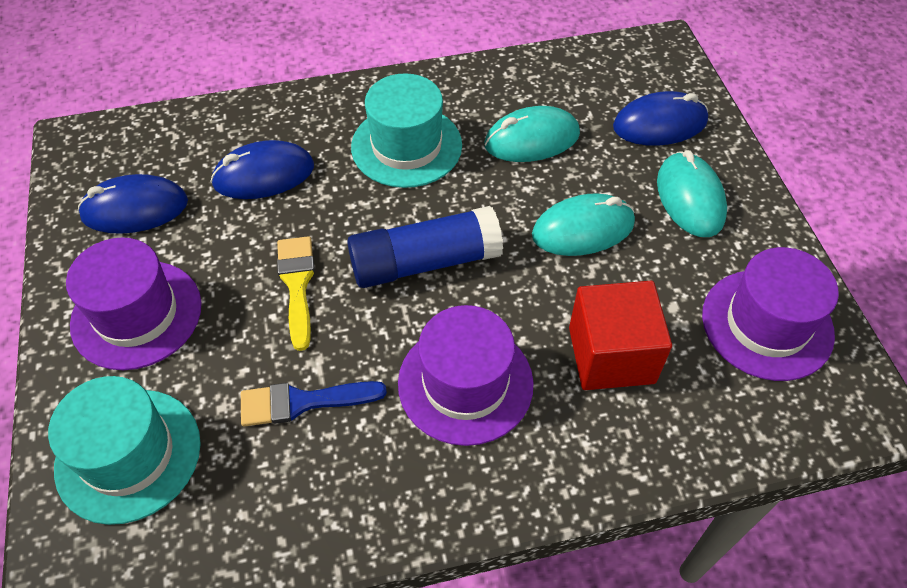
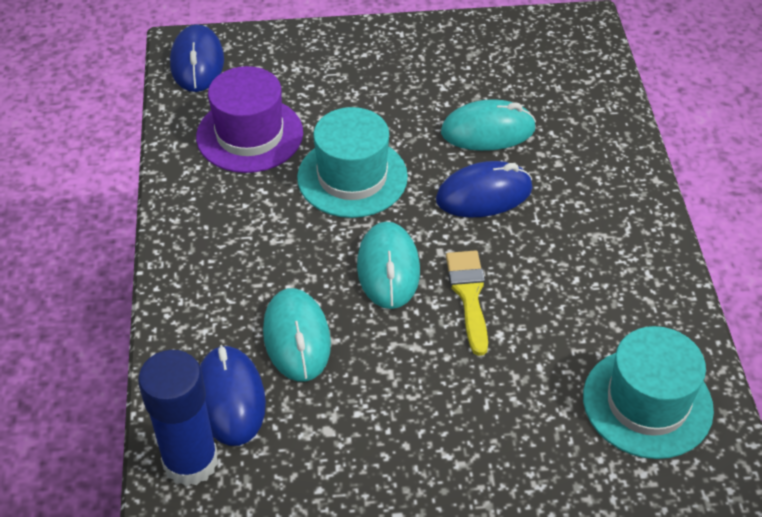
blue brush: [241,381,387,427] = 1 -> none = 0
purple hat: [66,238,202,370] [398,305,534,446] [702,247,839,381] = 3 -> [196,66,303,173] = 1
red cube: [569,281,672,390] = 1 -> none = 0

